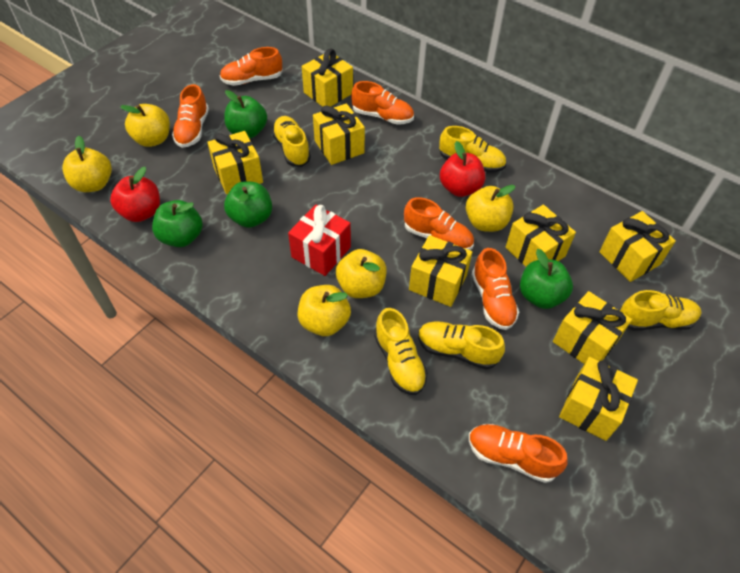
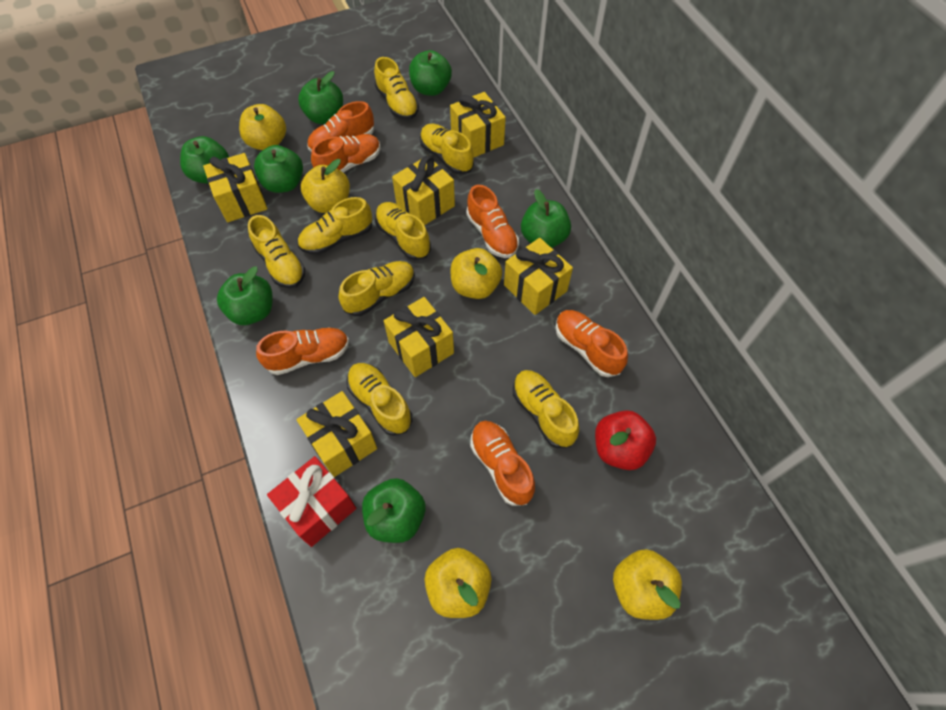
green apple: [152,200,203,247] [224,90,267,138] [224,182,272,228] [520,249,573,309] = 4 -> [180,136,229,184] [217,266,273,325] [254,145,303,193] [298,71,343,124] [362,478,425,543] [409,50,452,96] [521,189,571,248] = 7
red apple: [110,167,160,222] [440,141,485,197] = 2 -> [595,410,656,470] = 1
yellow gift: [207,131,263,194] [302,49,353,107] [313,103,365,165] [409,235,472,307] [506,205,576,266] [553,291,632,364] [559,357,638,441] [599,211,676,282] = 8 -> [203,153,268,222] [296,391,377,477] [384,297,454,377] [392,155,455,225] [450,92,506,157] [504,238,573,315] = 6
yellow shoe: [272,116,311,167] [374,308,428,395] [418,321,505,369] [439,126,506,173] [620,290,702,331] = 5 -> [248,215,305,288] [298,197,372,255] [339,261,415,316] [347,363,412,436] [374,57,419,120] [375,202,431,260] [420,124,474,174] [513,370,579,448] = 8

